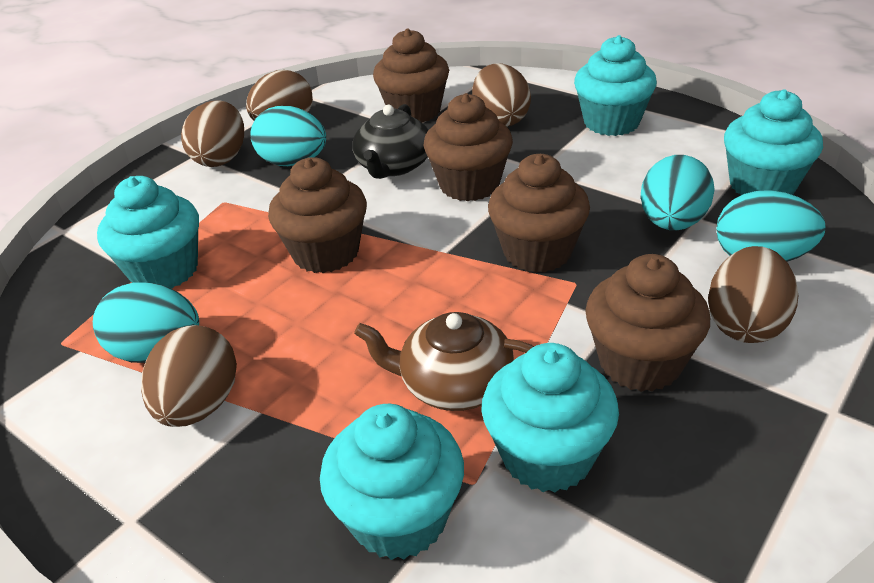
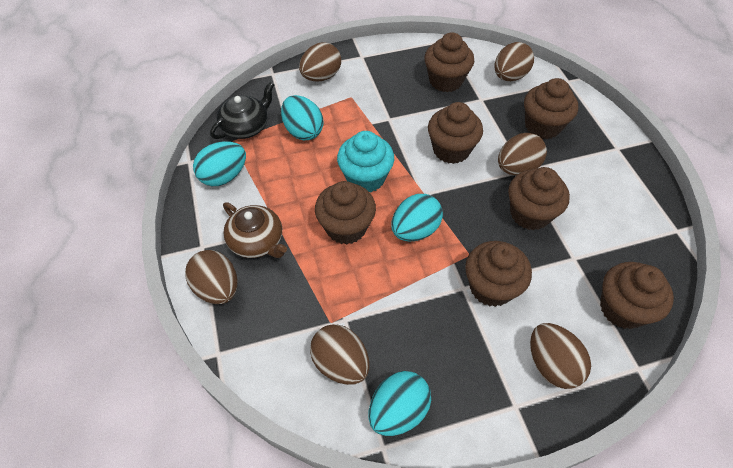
brown cupcake: [268,157,367,273] [373,29,449,123] [424,93,513,201] [488,154,590,273] [585,254,710,392] = 5 -> [315,181,376,245] [424,32,474,92] [428,102,483,164] [465,241,532,307] [508,167,570,230] [524,78,578,139] [600,262,674,329] = 7
brown egg: [141,325,237,427] [181,100,244,167] [246,70,313,121] [472,63,531,127] [708,246,798,343] = 5 -> [185,250,237,304] [299,42,341,82] [310,324,369,385] [495,42,534,81] [498,133,547,175] [530,323,591,389] = 6
turquoise cupcake: [97,176,199,289] [320,404,464,560] [481,343,619,492] [574,35,657,136] [724,89,823,195] = 5 -> [337,131,394,193] = 1

